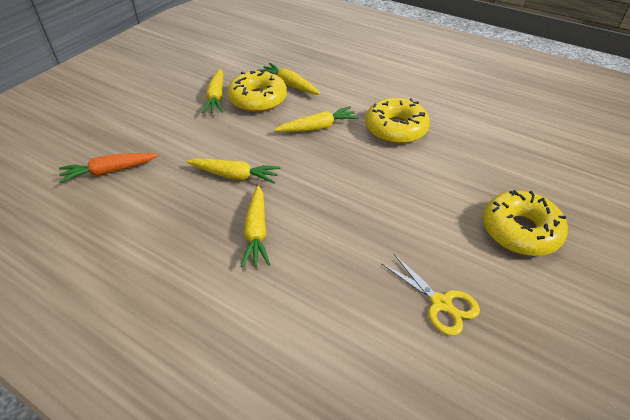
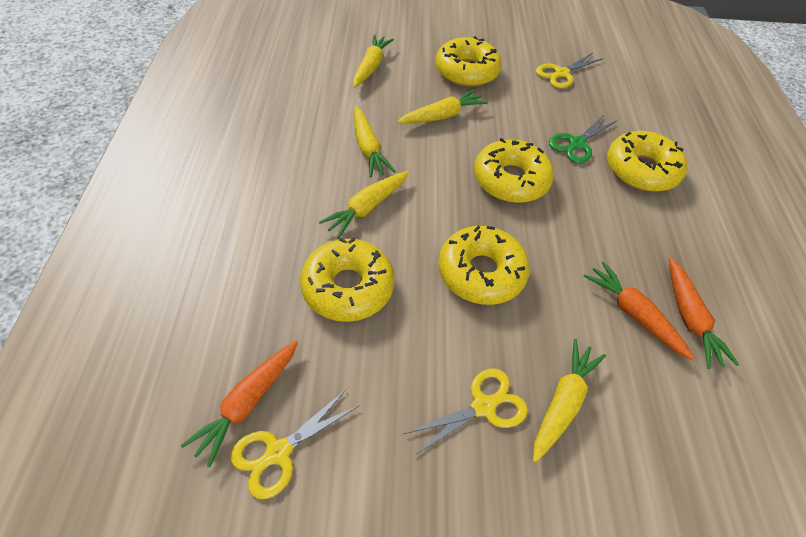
green scissors: none = 0 -> [549,114,618,163] = 1
orange carrot: [59,153,159,183] = 1 -> [181,341,298,467] [583,261,695,360] [669,258,739,369] = 3
yellow donut: [227,70,287,112] [365,98,430,144] [483,190,568,256] = 3 -> [300,237,395,322] [435,36,502,87] [438,226,530,305] [474,138,554,203] [607,131,687,192] = 5
yellow scissors: [381,254,480,336] = 1 -> [230,390,360,499] [404,368,528,456] [536,53,603,88] = 3

